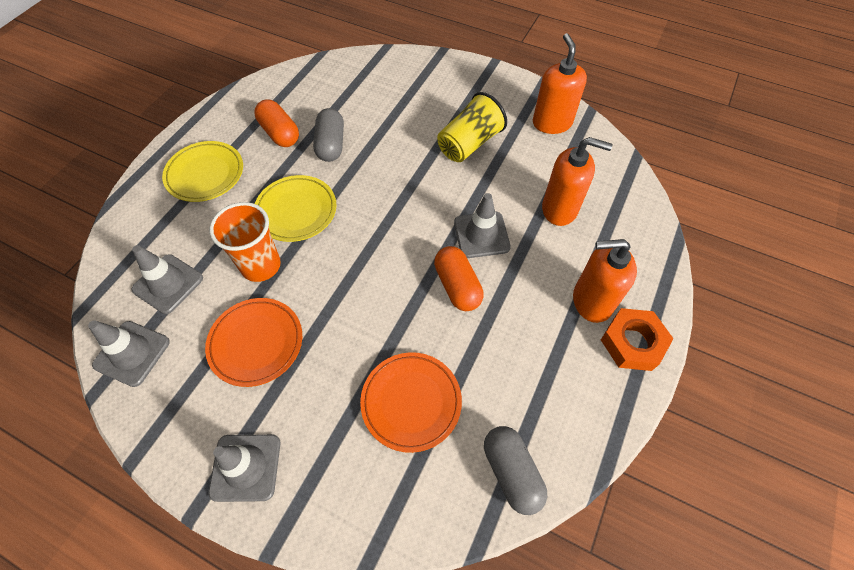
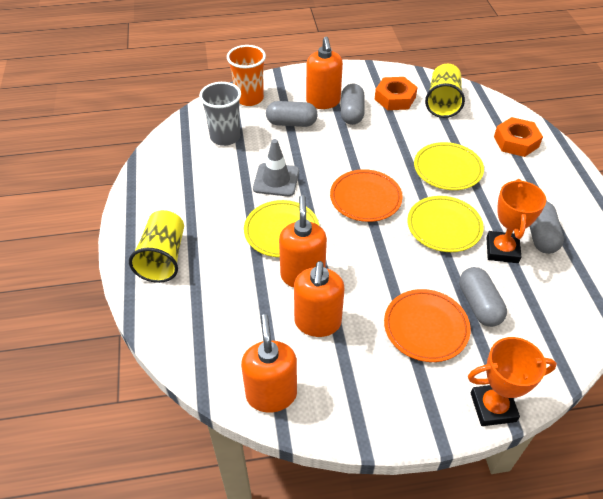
grey capsule: [313,108,344,162] [484,426,547,515] = 2 -> [266,101,318,127] [341,83,365,125] [459,267,507,327] [530,201,564,254] = 4
grey cup: none = 0 -> [199,82,241,146] = 1
grey traffic cone: [88,320,170,387] [131,245,203,314] [208,434,280,502] [454,193,511,258] = 4 -> [253,139,299,196] = 1
orange capsule: [254,100,299,147] [434,246,484,311] = 2 -> none = 0
orange nut: [601,308,674,371] = 1 -> [375,77,418,110] [494,117,543,157] = 2
orange soap dispenser: [533,33,587,134] [542,137,612,226] [573,239,637,323] = 3 -> [241,314,297,413] [279,195,327,288] [294,261,345,337] [306,37,343,109] = 4
orange trophy: none = 0 -> [468,337,557,426] [486,179,546,263] = 2
yellow cup: [437,92,507,162] = 1 -> [129,210,184,283] [425,64,465,118] = 2
yellow plate: [162,141,243,202] [255,175,337,242] = 2 -> [244,200,319,257] [407,196,484,252] [414,142,484,190] = 3

